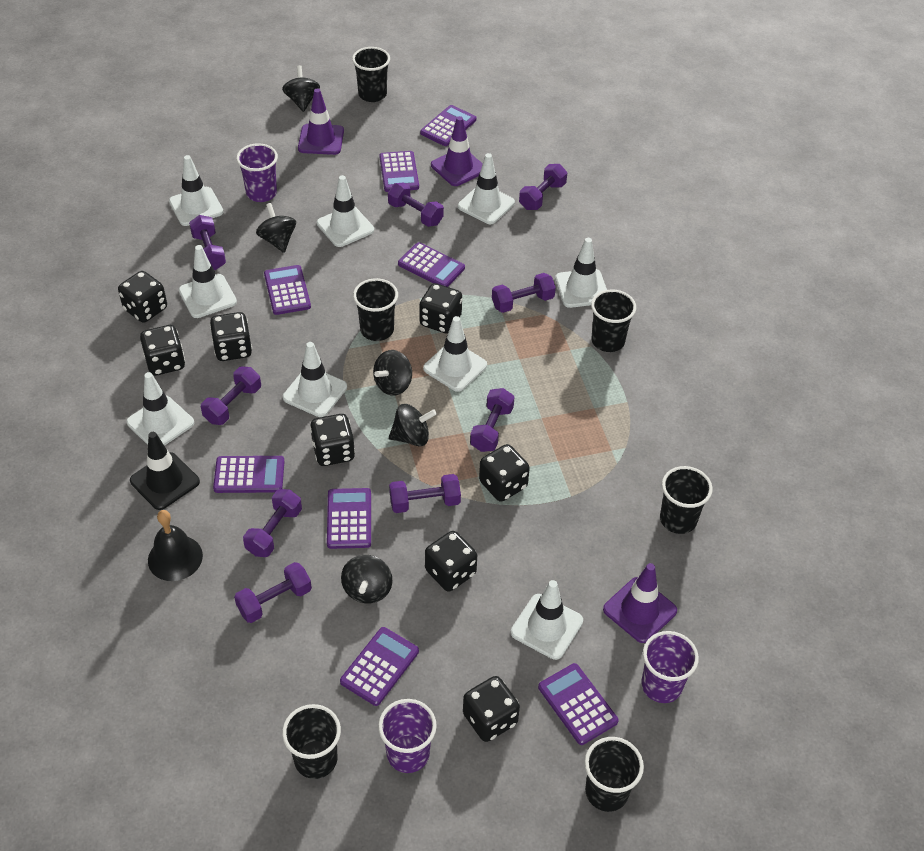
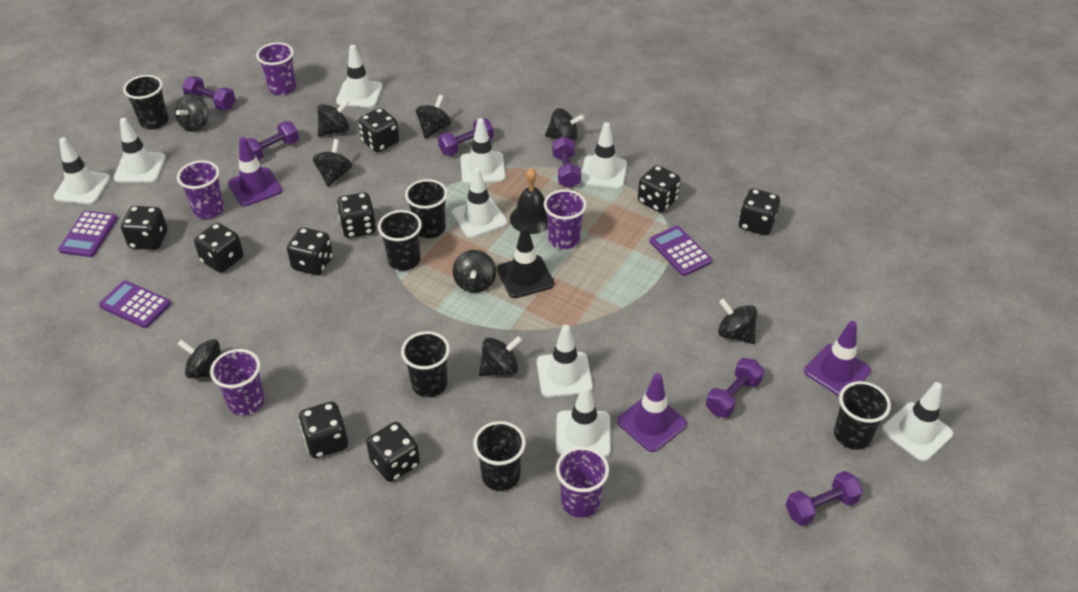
black dice: [118,271,167,323] [140,325,185,376] [210,312,252,361] [310,414,355,466] [419,283,462,334] [425,531,477,592] [463,676,520,742] [479,444,530,502] = 8 -> [121,206,167,250] [194,223,243,273] [287,227,333,275] [299,402,348,458] [337,192,377,238] [358,108,399,152] [366,422,420,482] [638,165,680,212] [738,188,780,235] = 9
black spinning top: [256,203,296,253] [282,65,320,112] [341,555,392,603] [373,350,412,396] [389,404,437,446] = 5 -> [175,94,208,132] [178,339,221,378] [313,139,352,187] [317,99,349,137] [416,95,451,139] [453,250,496,293] [479,336,522,376] [545,108,585,142] [718,298,757,344] = 9
purple calculator: [213,456,285,493] [264,265,311,315] [327,488,371,549] [340,627,419,706] [379,151,419,192] [398,242,465,287] [420,105,476,146] [538,663,619,745] = 8 -> [58,211,118,257] [99,280,171,328] [649,226,712,276] = 3
purple cup: [236,143,278,202] [378,699,437,773] [641,631,699,703] = 3 -> [177,160,224,219] [210,349,265,416] [256,42,296,96] [544,190,587,249] [556,447,609,518] = 5
purple dumbbell: [189,215,226,270] [201,367,261,425] [234,562,312,623] [243,489,302,557] [388,183,444,227] [389,474,461,513] [470,388,514,452] [492,273,556,313] [519,164,567,210] = 9 -> [182,76,236,110] [247,121,299,160] [438,118,494,156] [552,136,581,188] [706,358,764,418] [785,471,863,526] = 6

